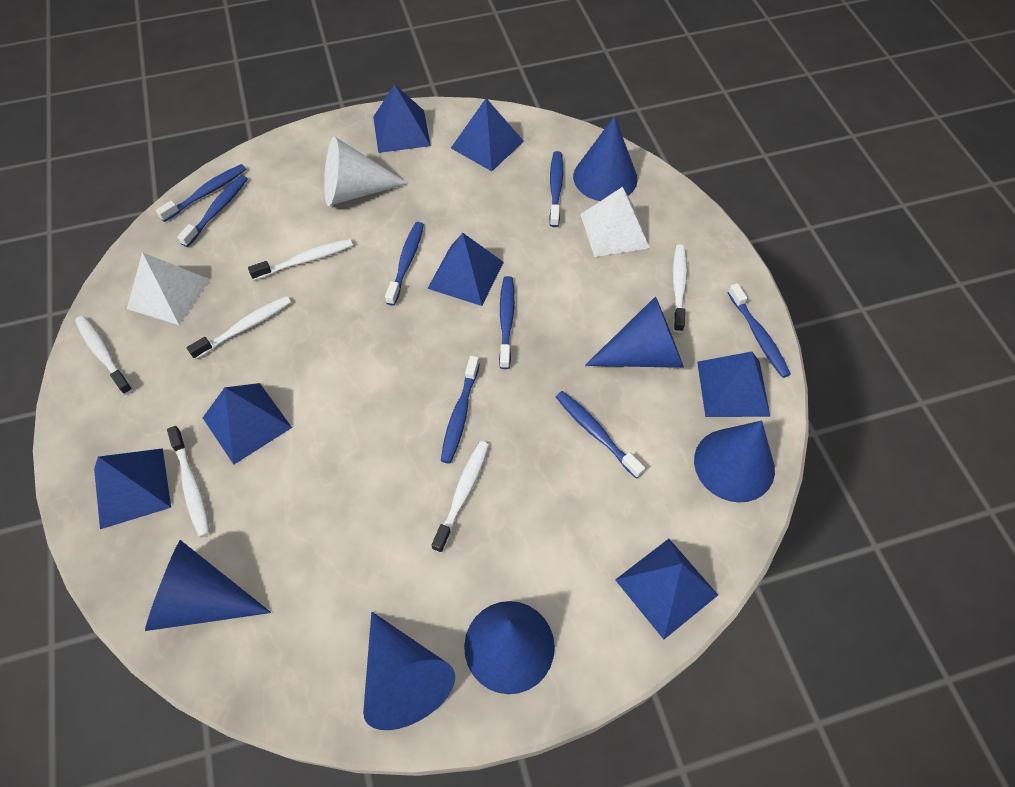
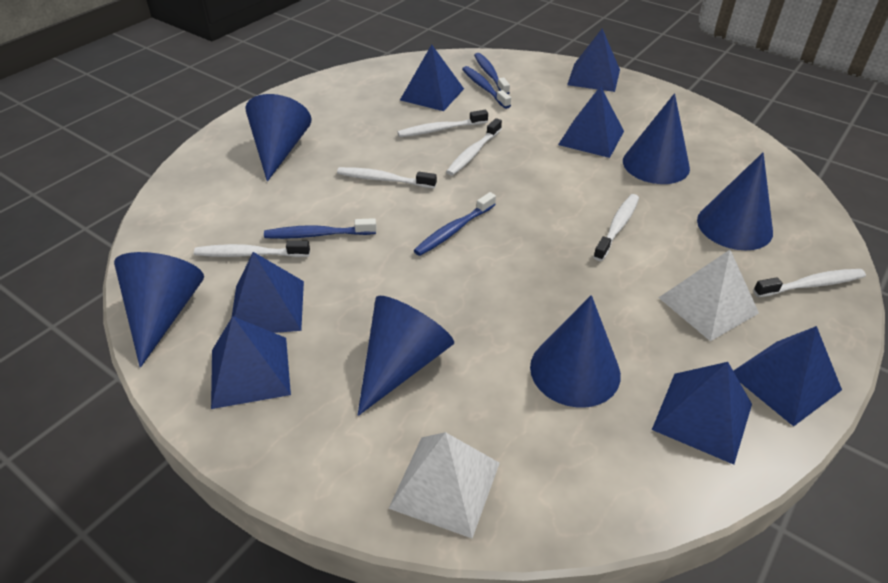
blue toothbrush: [156,164,246,222] [177,175,248,247] [385,222,424,306] [441,356,480,463] [499,276,515,369] [549,151,563,227] [556,391,645,479] [727,283,791,378] = 8 -> [264,218,377,239] [414,192,496,256] [462,66,511,109] [474,53,510,95] = 4
white cone: [324,137,408,206] = 1 -> none = 0

